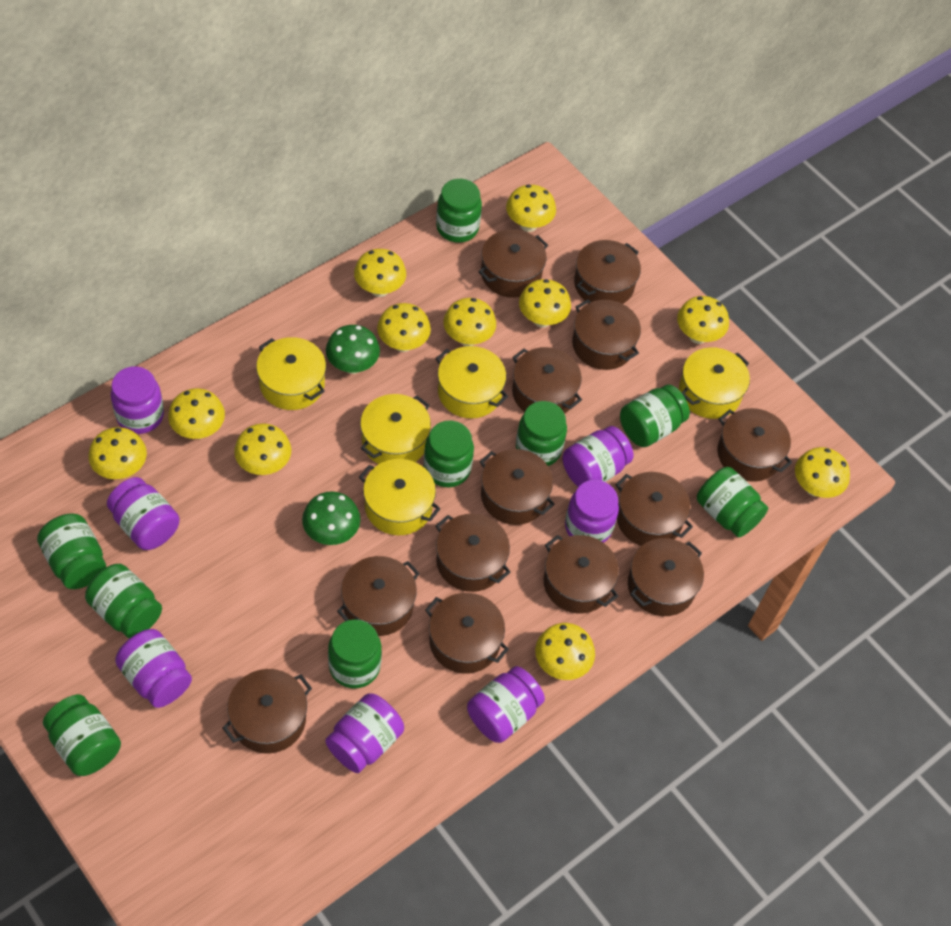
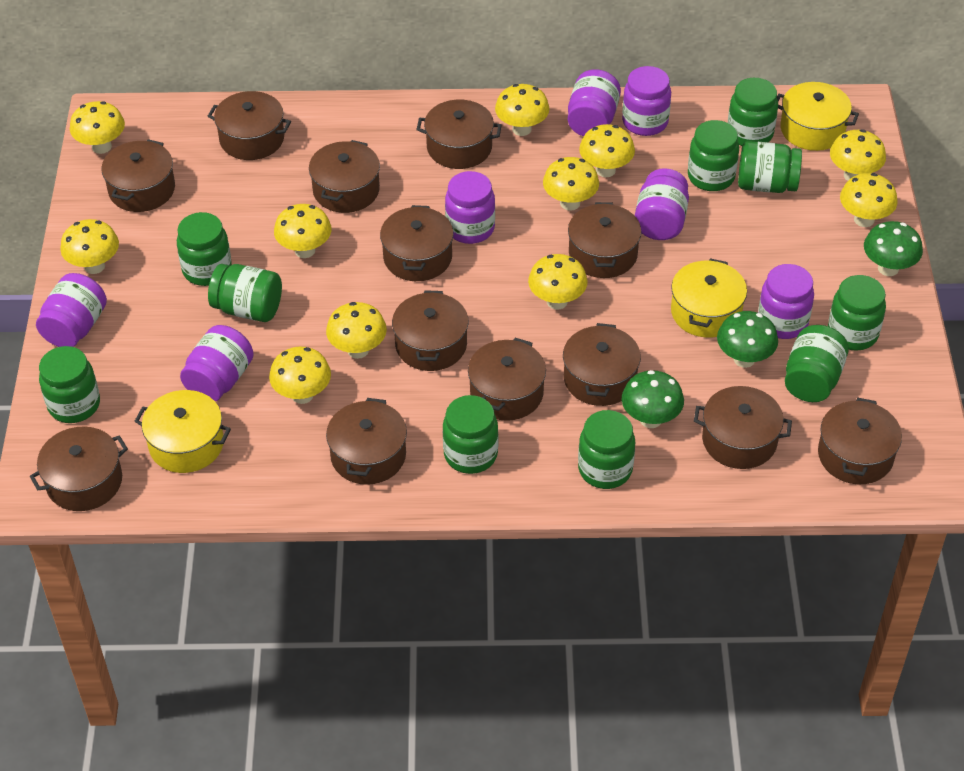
green jar: [37,514,106,589] [43,694,121,776] [85,564,162,639] [328,619,382,688] [423,420,474,487] [436,179,482,243] [516,401,567,466] [620,384,690,447] [697,467,768,537] = 9 -> [39,346,100,423] [177,212,232,286] [208,264,282,322] [443,395,498,474] [578,410,635,489] [688,120,739,191] [728,78,778,146] [738,141,802,193] [785,325,849,402] [828,275,886,351] = 10
green mushroom: [302,491,360,545] [326,325,380,374] = 2 -> [622,370,684,428] [717,311,778,368] [864,221,923,276] = 3
yellow pot: [256,337,326,410] [359,459,440,535] [360,394,431,464] [436,346,508,418] [679,347,750,419] = 5 -> [135,390,231,473] [671,258,747,338] [777,82,859,151] = 3

